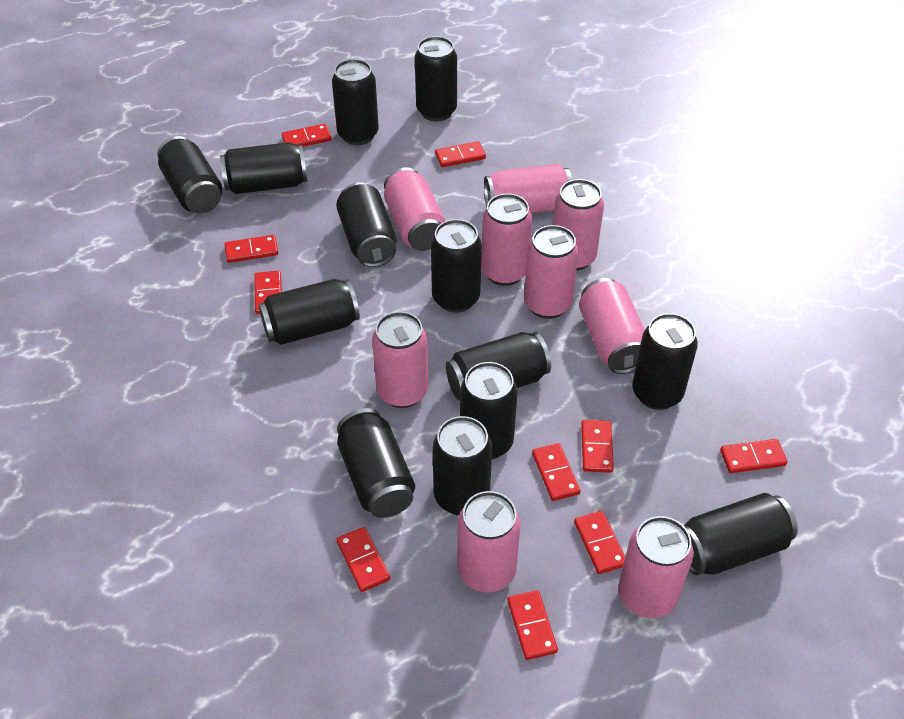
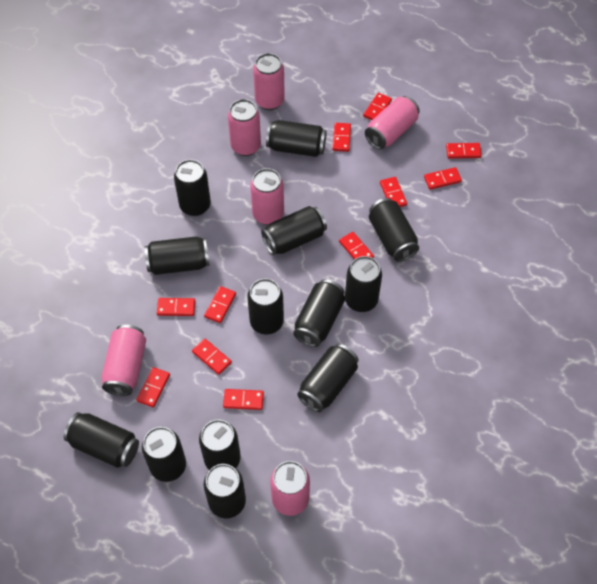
pink can: [372,311,428,408] [384,167,445,251] [457,491,521,593] [481,193,532,286] [484,164,572,213] [524,225,579,319] [553,179,604,271] [579,278,645,374] [618,516,694,618] = 9 -> [101,325,146,396] [228,99,261,156] [250,168,284,225] [253,53,285,110] [270,461,310,516] [365,96,420,149] = 6
red domino: [224,235,278,263] [254,271,282,314] [282,124,332,147] [336,527,390,592] [435,141,486,167] [507,590,558,660] [532,443,580,501] [574,511,625,574] [581,420,614,473] [720,439,788,473] = 10 -> [136,367,170,408] [157,298,195,316] [192,339,232,375] [204,286,236,323] [223,389,264,410] [333,123,351,152] [339,232,374,260] [363,93,392,120] [380,177,407,207] [424,167,462,190] [446,143,482,159] = 11

